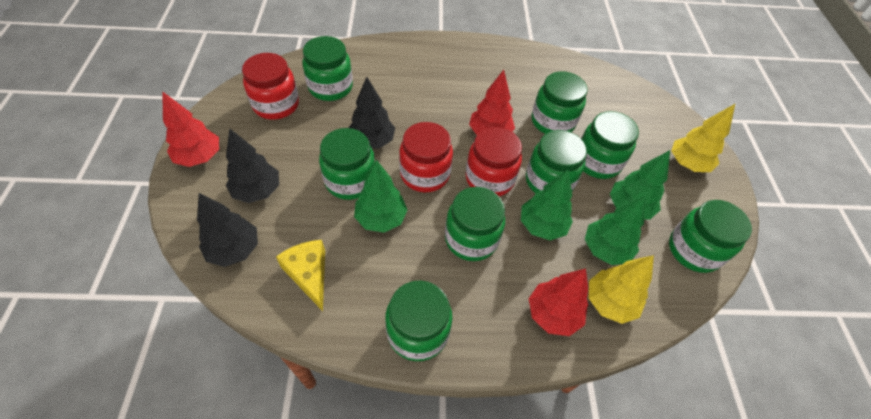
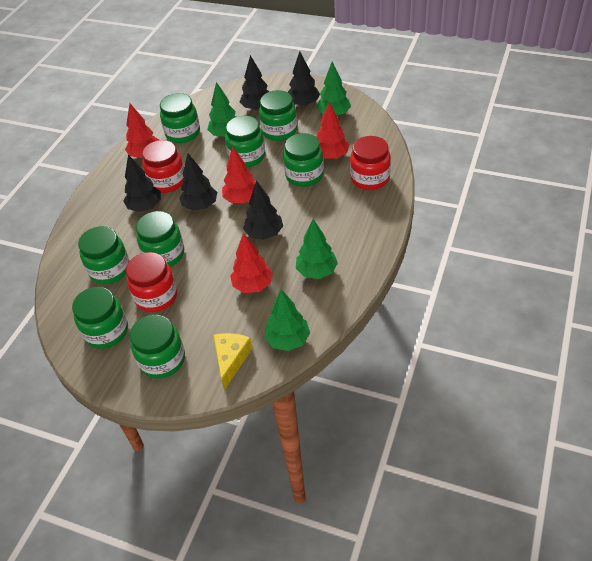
black tree: [197,193,258,267] [226,128,279,203] [348,77,395,148] = 3 -> [123,155,161,212] [179,153,217,211] [240,55,269,111] [243,180,283,240] [288,52,320,107] = 5
red tree: [162,91,219,167] [469,70,515,135] [529,268,588,336] = 3 -> [125,103,159,158] [222,146,256,203] [230,233,273,293] [317,102,349,159] = 4
yellow tree: [589,255,654,324] [671,104,735,172] = 2 -> none = 0

